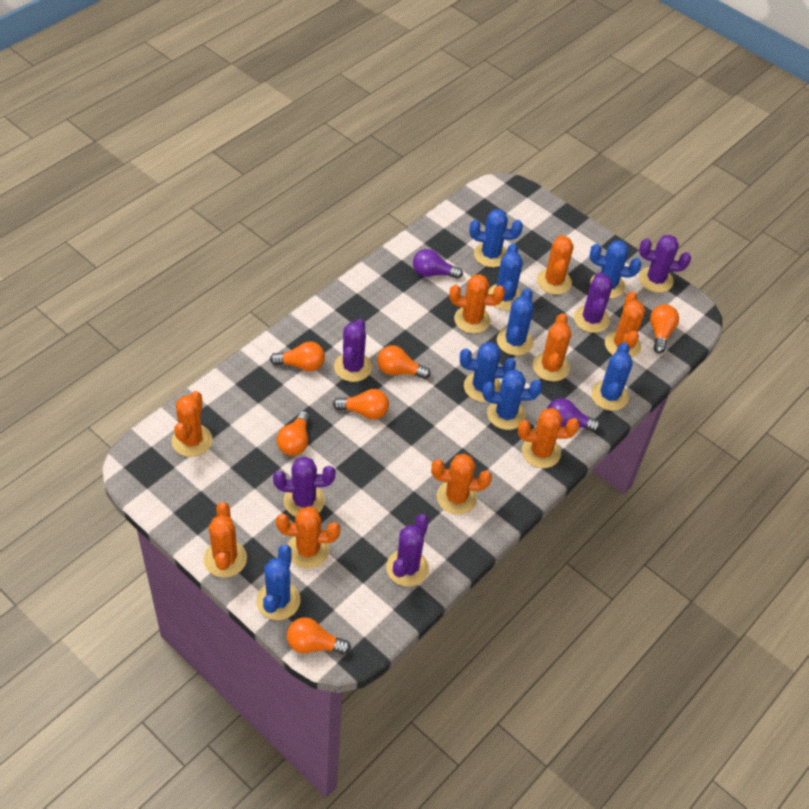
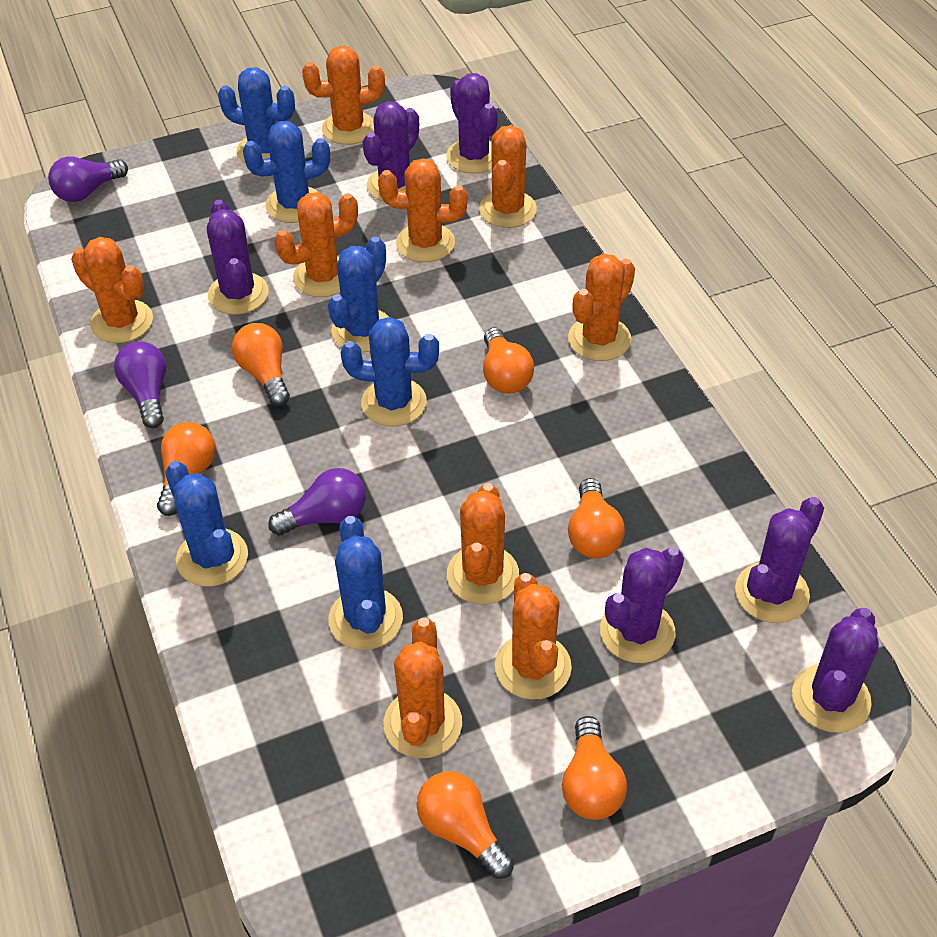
blue cactus: [256,544,301,620] [460,342,516,402] [469,209,523,267] [482,370,542,430] [488,244,523,310] [497,288,534,356] [589,240,642,298] [591,342,633,411] = 8 -> [165,461,248,587] [218,67,295,164] [243,121,330,223] [328,237,389,353] [328,516,403,650] [341,317,439,427] = 6
purple cactus: [273,456,335,517] [334,319,372,382] [386,514,429,587] [574,272,613,333] [639,235,691,293] = 5 -> [207,199,269,315] [363,101,419,201] [446,73,498,174] [600,547,684,663] [735,497,824,623] [792,608,879,733] = 6
purple light bulb: [413,249,463,279] [547,398,600,432] = 2 -> [48,156,128,202] [114,341,166,428] [268,468,366,536] = 3

